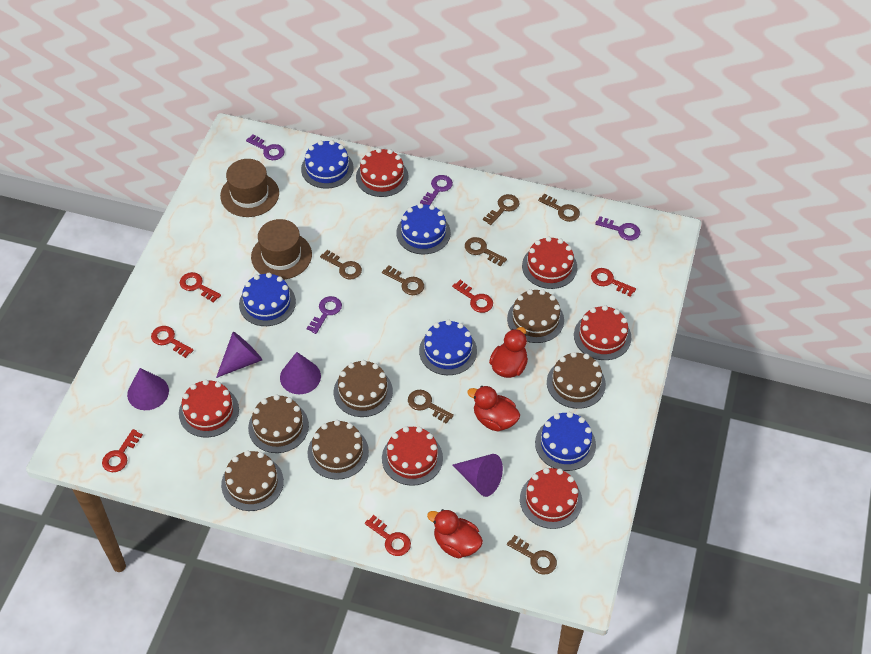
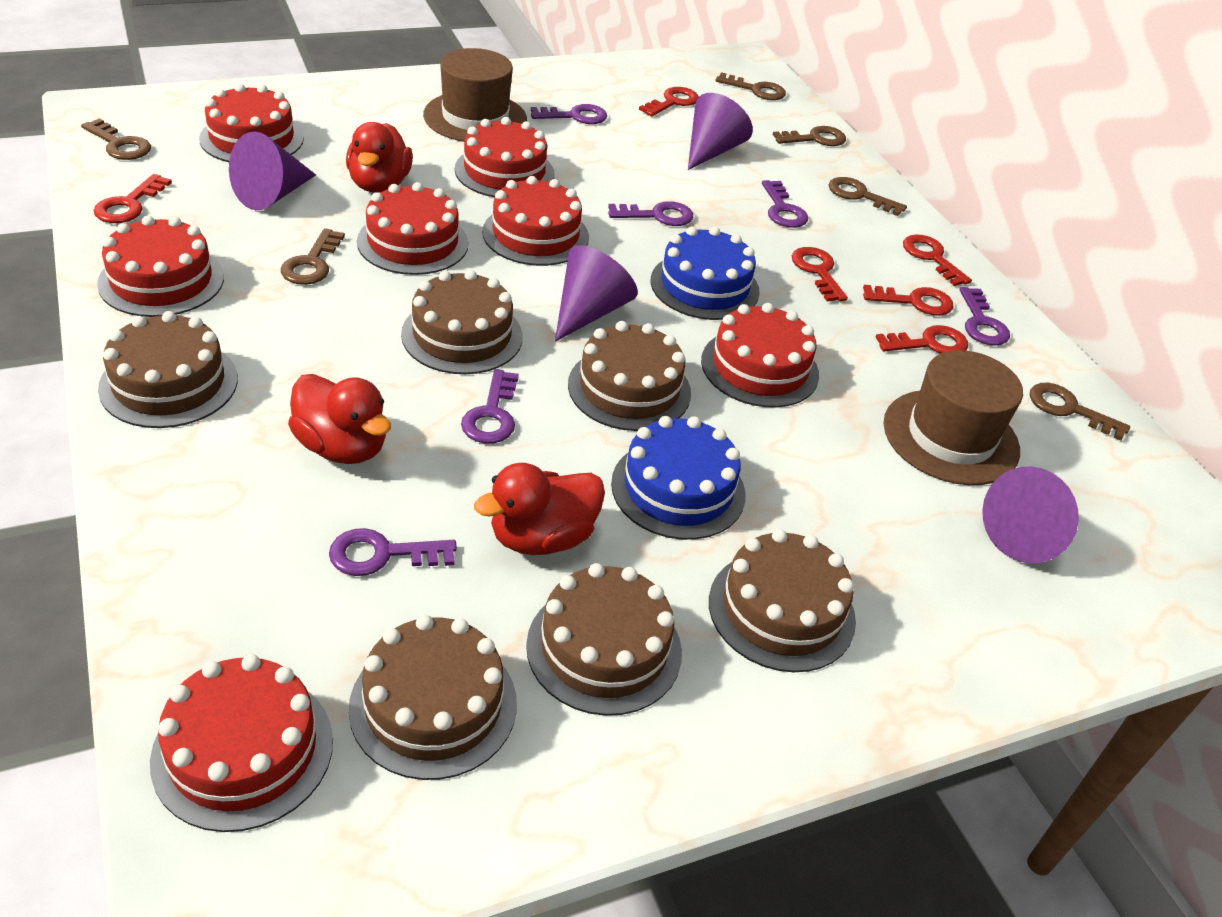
blue cake: [239,273,296,326] [301,140,354,189] [396,203,451,254] [419,320,477,375] [535,412,596,471] = 5 -> [611,416,745,540] [650,227,760,320] = 2
brown key: [320,250,362,280] [382,265,424,295] [408,390,454,424] [465,237,507,266] [483,194,519,225] [507,535,557,575] [538,193,580,222] = 7 -> [81,118,151,160] [281,228,345,285] [715,72,786,100] [773,126,846,146] [829,177,907,216] [1030,383,1130,441] = 6
purple key: [246,134,285,160] [307,296,342,334] [420,175,453,205] [595,216,640,240] = 4 -> [329,528,457,576] [461,369,519,443] [531,104,607,124] [608,201,693,226] [762,180,808,228] [959,287,1010,346] = 6
red cake: [179,379,239,437] [356,148,409,197] [382,426,443,486] [520,468,582,529] [522,236,577,289] [574,305,631,360] = 6 -> [97,216,224,317] [150,654,333,832] [199,84,304,162] [357,182,468,275] [455,117,555,197] [482,176,589,266] [701,303,819,407] = 7

